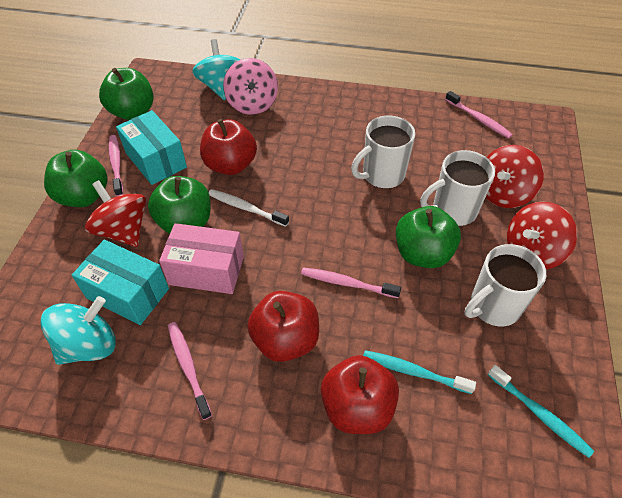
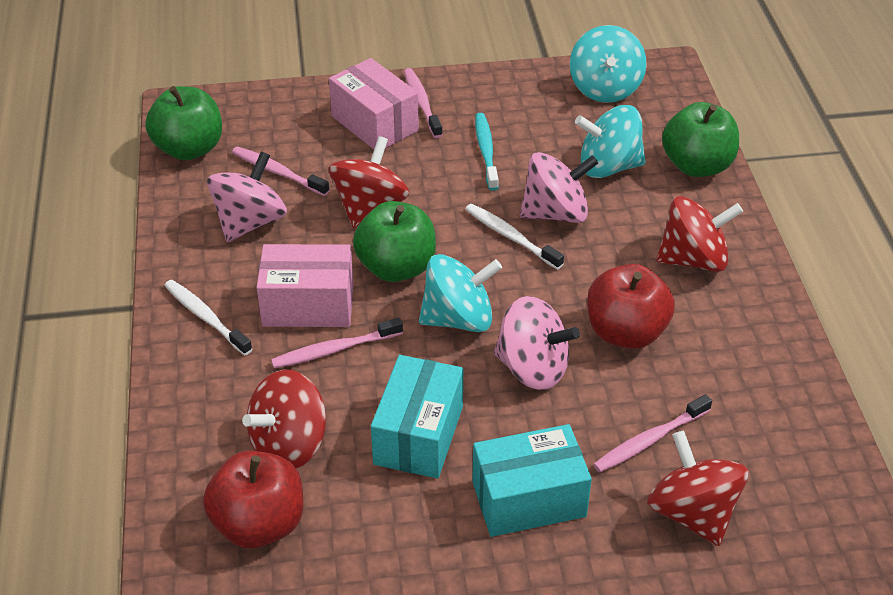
green apple: [44,150,108,207] [99,68,154,120] [148,176,211,234] [396,206,461,268] = 4 -> [146,86,222,160] [353,201,436,282] [662,102,739,177] = 3
pink box: [159,223,244,294] = 1 -> [256,244,354,327] [329,58,419,149] = 2
pink spinning top: [223,58,278,115] = 1 -> [207,151,287,242] [494,296,580,390] [520,152,598,223] = 3
red apple: [200,119,257,175] [247,291,319,362] [321,355,399,434] = 3 -> [203,451,303,548] [587,264,675,349] = 2
red spinning top: [85,180,146,247] [486,145,544,208] [507,202,577,270] = 3 -> [242,370,326,469] [329,136,409,228] [647,431,749,546] [656,196,743,272] = 4
turquoise spinning top: [40,296,116,365] [192,39,240,100] = 2 -> [419,254,502,332] [570,25,647,103] [575,105,646,178] = 3
turquoise toothbrush: [363,350,476,394] [488,365,594,458] = 2 -> [475,113,499,191] = 1
white mug: [351,116,415,189] [420,150,495,226] [464,244,546,326] = 3 -> none = 0
white toothbrush: [209,189,289,227] = 1 -> [164,280,252,355] [465,204,564,270] = 2

